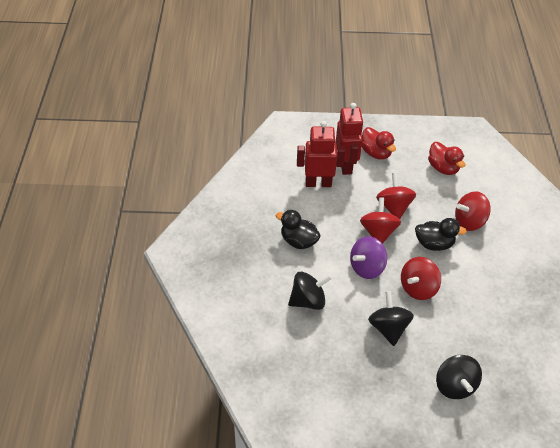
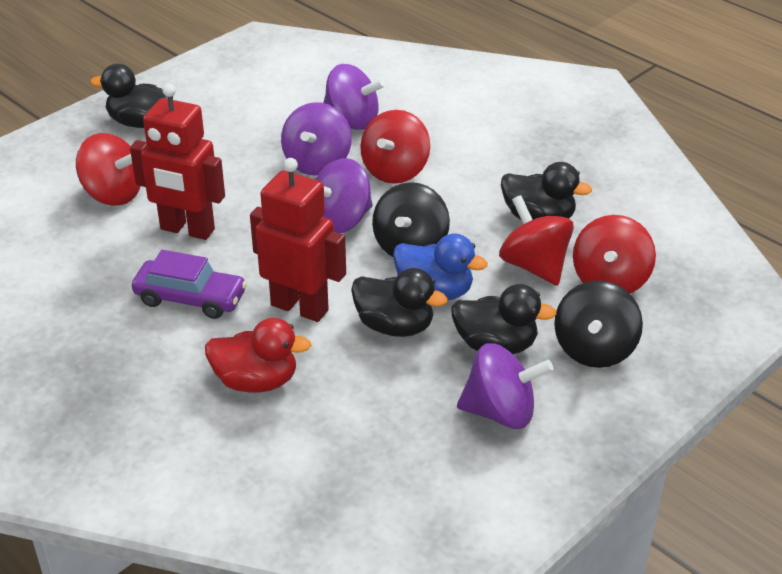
black duck: [276,210,321,249] [415,218,467,251] = 2 -> [90,64,173,128] [351,268,448,337] [451,284,557,354] [501,162,592,220] = 4
black spinning top: [288,272,332,310] [368,291,414,346] [436,355,482,399] = 3 -> [372,182,450,257] [554,280,643,368] = 2
blue duck: none = 0 -> [393,234,488,300] = 1
purple car: none = 0 -> [132,250,247,319] = 1
purple spinning top: [350,236,387,279] = 1 -> [281,102,352,176] [315,158,373,233] [323,64,386,130] [457,343,553,429] = 4
red duck: [362,127,396,159] [428,142,466,175] = 2 -> [205,318,311,392] = 1

